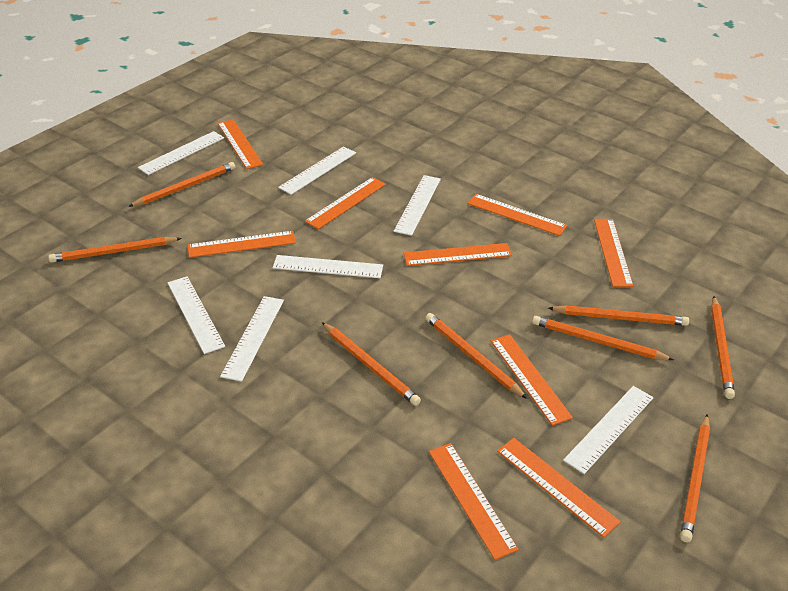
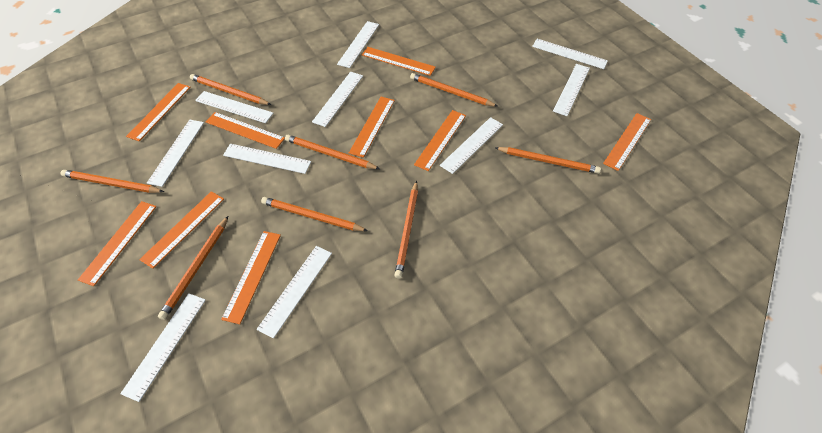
white ruler: [138,131,224,175] [168,276,225,354] [220,296,284,382] [273,255,383,278] [278,146,356,195] [394,175,441,236] [563,386,654,474] = 7 -> [120,293,206,402] [147,120,204,187] [195,91,274,123] [223,144,311,174] [257,246,332,339] [312,72,363,127] [337,21,379,68] [440,117,503,174] [532,39,608,69] [553,64,590,116] = 10

